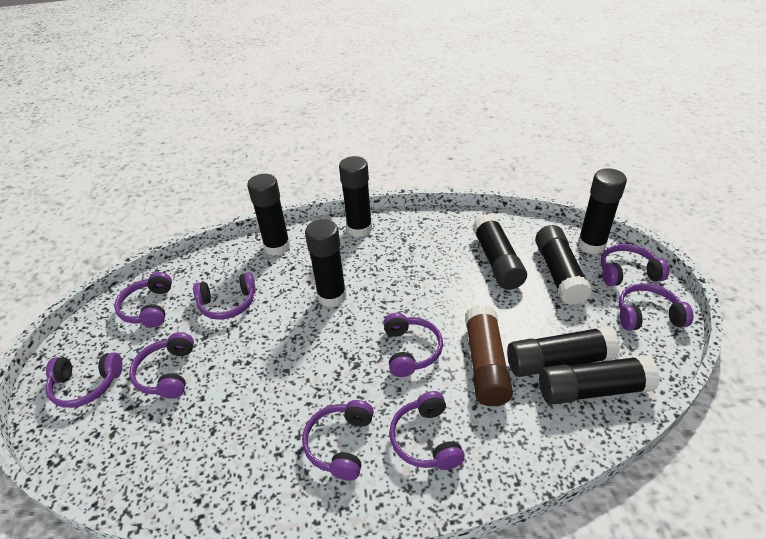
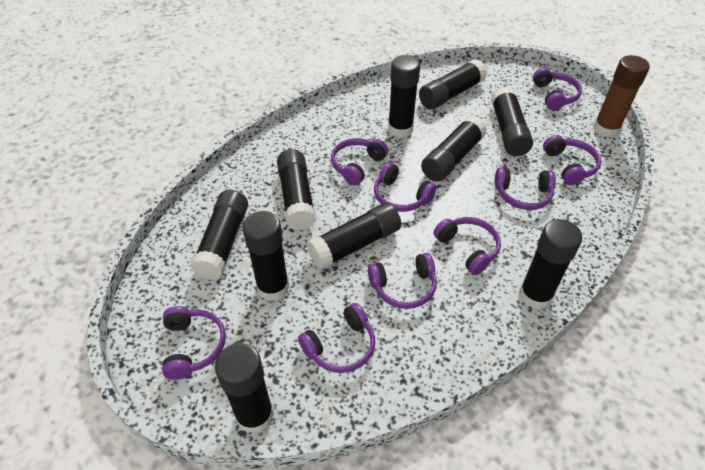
black glue stick: [247,174,290,256] [305,219,347,307] [339,156,372,237] [473,214,527,290] [507,326,620,377] [535,225,592,305] [539,355,660,405] [577,168,627,254] = 8 -> [191,190,248,280] [215,343,274,434] [243,211,289,301] [277,149,316,231] [307,203,401,270] [388,55,420,138] [419,59,487,110] [421,116,487,181] [491,86,533,156] [519,219,582,310] = 10

